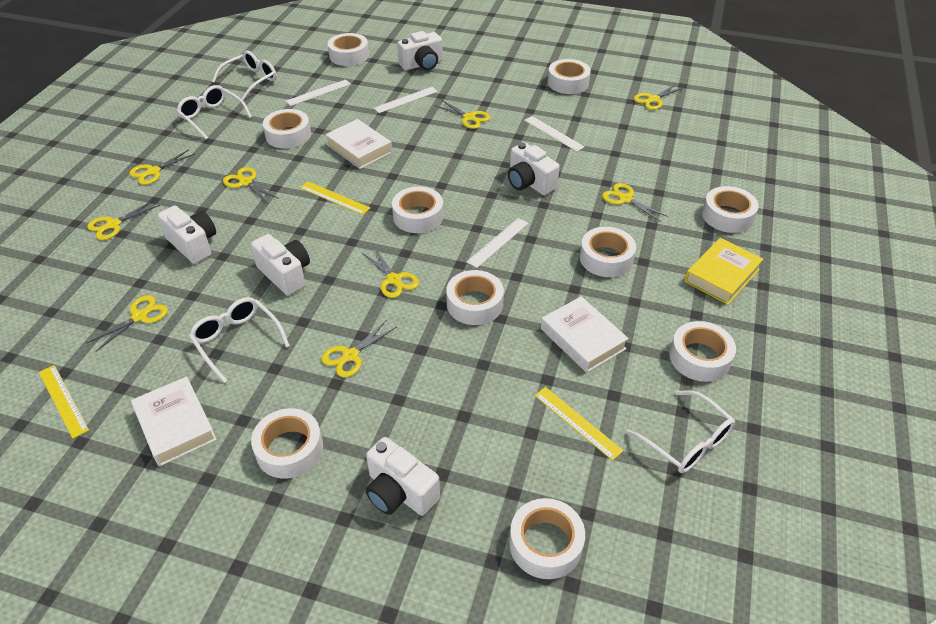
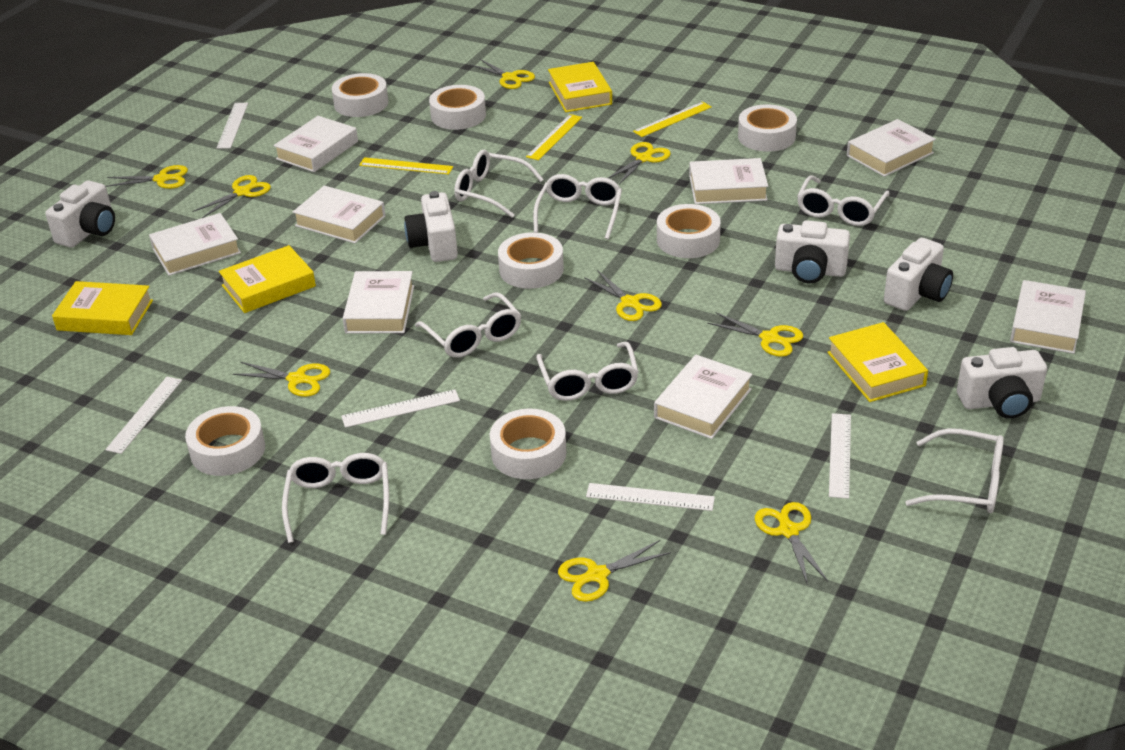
white book: [131,376,217,466] [325,119,392,169] [541,296,629,373] = 3 -> [149,213,241,276] [273,116,358,172] [293,186,386,243] [343,271,414,333] [654,355,753,439] [689,158,768,204] [847,119,936,177] [1010,280,1086,354] = 8
white glasses: [176,85,252,140] [189,297,290,383] [212,50,277,100] [625,390,735,473] = 4 -> [282,453,389,543] [415,292,521,358] [454,150,544,218] [533,174,622,239] [536,342,639,401] [797,175,890,226] [905,428,1004,513] = 7
white ruler: [286,79,351,106] [374,87,438,113] [467,218,529,268] [524,116,585,152] = 4 -> [105,377,182,454] [217,103,248,149] [341,389,460,428] [586,483,715,511] [829,413,851,499] = 5
white tape: [251,408,323,479] [263,109,311,148] [328,33,369,66] [392,186,444,233] [446,270,504,325] [509,498,585,579] [548,59,591,94] [580,227,636,277] [669,321,736,382] [702,186,759,233] = 10 -> [185,406,265,476] [332,73,388,117] [429,85,486,130] [490,409,567,479] [498,232,564,289] [657,204,721,258] [738,104,797,152] = 7
yellow book: [684,238,763,305] = 1 -> [52,281,153,335] [219,245,316,313] [548,62,612,112] [827,322,928,402] = 4

